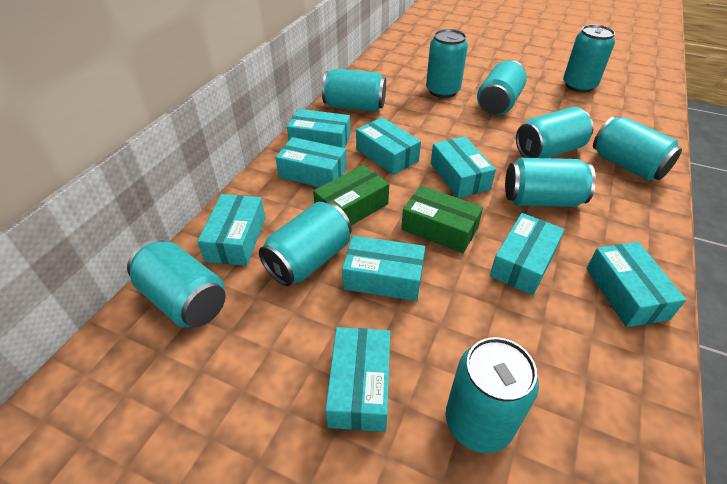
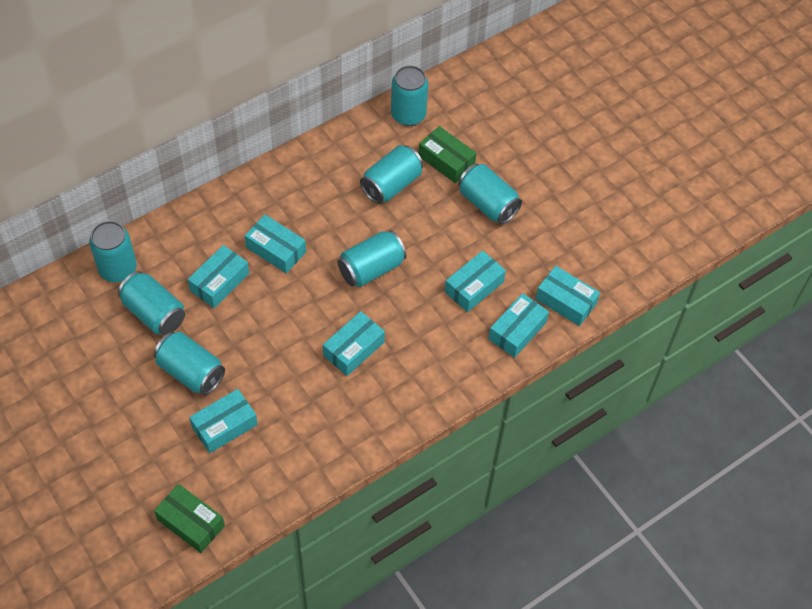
turquoise box: [197,194,265,266] [275,137,347,187] [287,109,350,148] [325,327,390,432] [342,236,425,301] [356,117,421,175] [431,136,496,198] [490,213,565,295] [586,242,686,327] = 9 -> [188,245,249,308] [189,389,258,453] [245,215,306,273] [323,311,385,376] [445,250,506,312] [488,293,549,358] [536,266,600,326] = 7
turquoise can: [127,240,226,328] [259,202,352,286] [322,69,386,112] [426,29,468,98] [446,337,539,453] [477,60,527,115] [505,158,596,207] [516,107,594,158] [563,24,615,93] [593,116,682,181] = 10 -> [89,221,137,282] [118,271,185,335] [154,332,225,395] [337,230,407,287] [360,145,423,204] [391,66,428,126] [458,164,522,224] = 7

